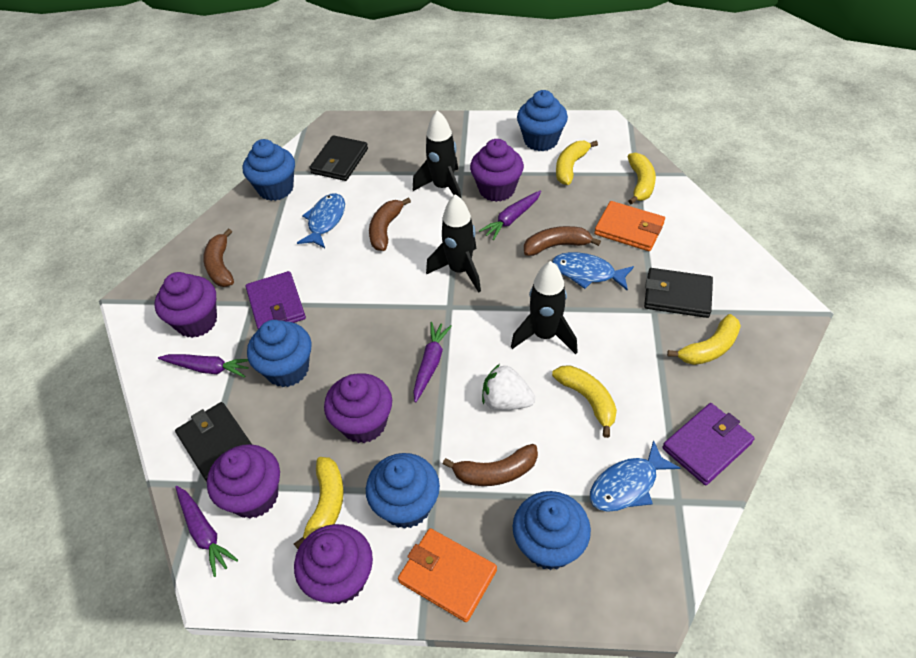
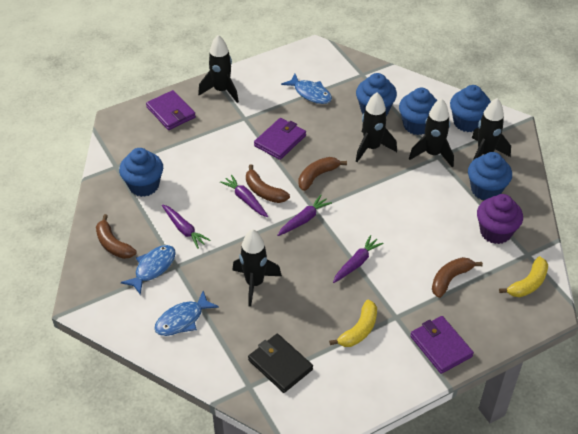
black rocket: [413,110,462,199] [426,194,481,293] [511,261,578,354] = 3 -> [198,35,239,103] [232,229,282,307] [356,92,397,162] [409,98,454,167] [472,98,511,160] = 5
black wallet: [175,402,252,482] [309,135,368,181] [644,268,713,318] = 3 -> [248,334,313,393] = 1
orange wallet: [398,528,497,622] [594,201,665,251] = 2 -> none = 0
purple cupcake: [155,272,217,338] [207,444,280,519] [294,524,373,604] [324,373,392,443] [470,139,524,202] = 5 -> [477,194,523,244] = 1
purple wallet: [246,271,306,329] [662,403,755,485] = 2 -> [146,90,196,130] [254,118,306,160] [410,316,474,374] = 3
white strawberry: [482,364,535,410] = 1 -> none = 0
yellow banana: [294,457,344,549] [552,365,617,438] [556,141,598,185] [628,153,656,205] [667,314,741,365] = 5 -> [329,300,377,347] [499,256,548,297] = 2

